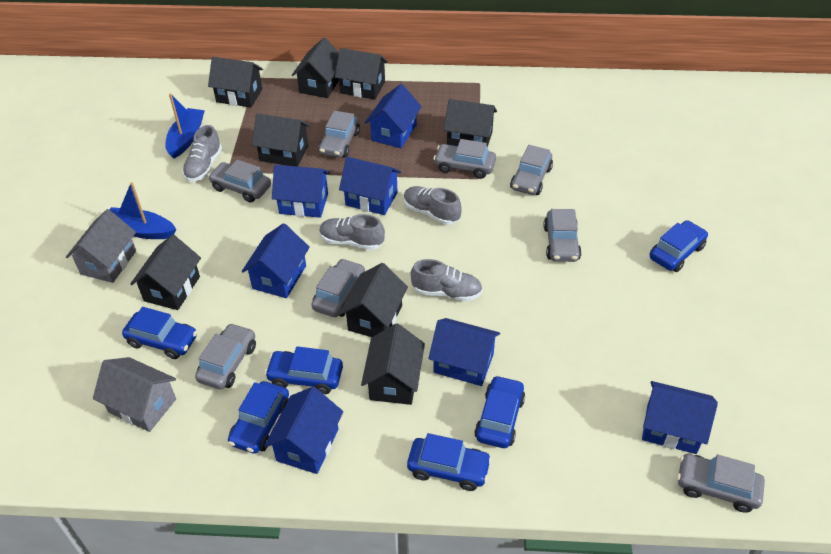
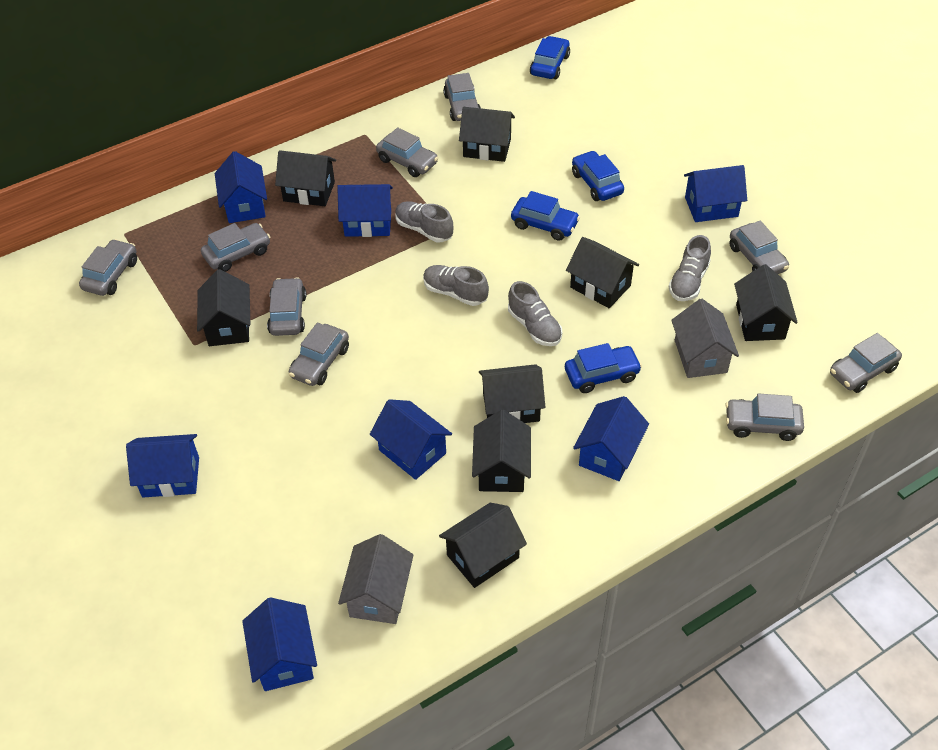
blue boat: [109,182,176,239] [165,93,205,159] = 2 -> none = 0
blue car: [122,307,197,359] [228,381,289,454] [265,346,343,394] [407,433,492,491] [474,375,525,448] [650,220,708,272] = 6 -> [511,191,580,241] [530,36,570,79] [565,343,642,393] [572,151,624,201] = 4
grey car: [195,323,256,389] [208,159,271,203] [311,258,365,317] [319,111,360,157] [434,139,496,179] [510,145,553,195] [544,209,581,262] [677,454,765,513] = 8 -> [79,239,137,296] [201,223,270,272] [267,277,306,336] [289,322,349,386] [376,127,438,177] [443,73,481,121] [725,393,804,441] [729,221,789,274] [830,333,902,393] = 9

